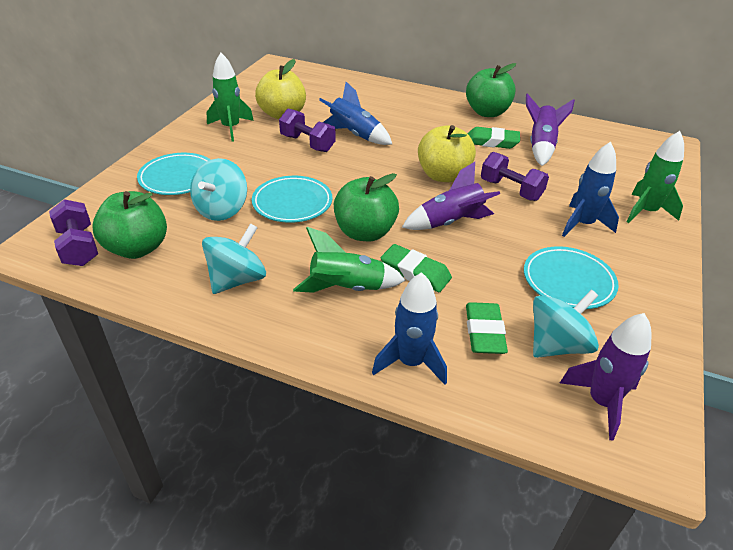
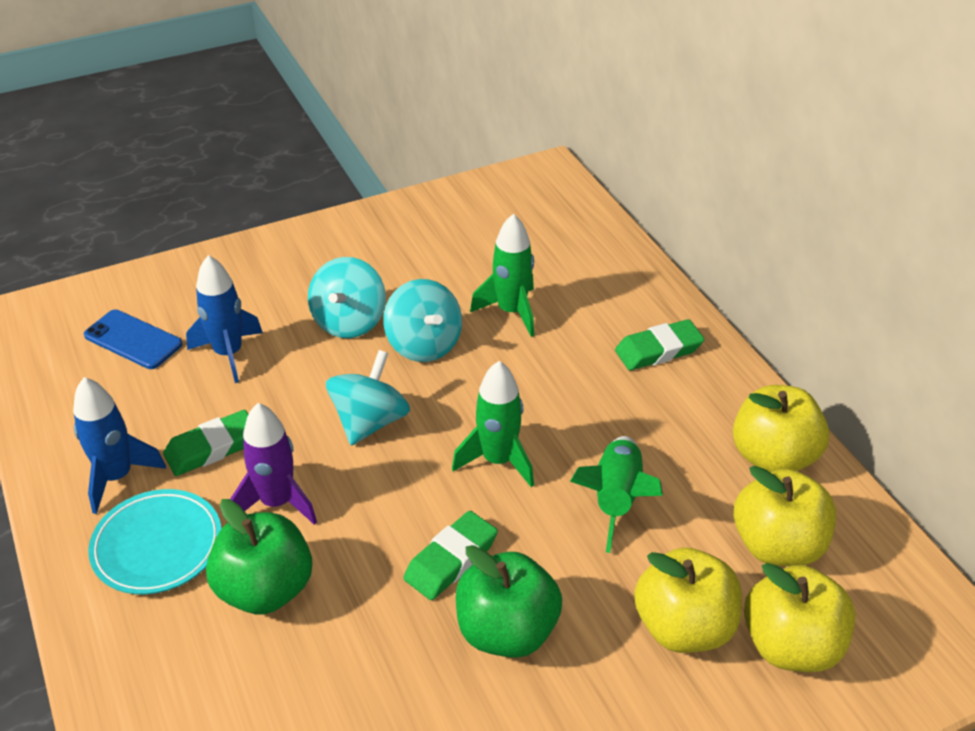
blue phone: none = 0 -> [84,310,182,369] = 1
blue rocket: [319,82,392,145] [372,272,447,385] [562,142,619,237] = 3 -> [73,377,166,514] [186,255,263,383] = 2
green apple: [93,191,167,259] [334,173,399,241] [466,63,516,117] = 3 -> [206,499,312,614] [456,545,562,658] = 2
purple dumbbell: [49,199,98,266] [279,108,336,152] [481,152,549,201] = 3 -> none = 0
purple rocket: [402,162,500,230] [526,94,575,166] [560,313,651,441] = 3 -> [230,403,317,525] = 1
turquoise plate: [137,153,210,195] [252,176,332,223] [524,246,619,309] = 3 -> [88,489,222,594] = 1
yellow apple: [255,59,306,119] [418,125,476,182] = 2 -> [634,548,742,653] [733,385,829,472] [734,466,836,566] [744,563,856,672] = 4

